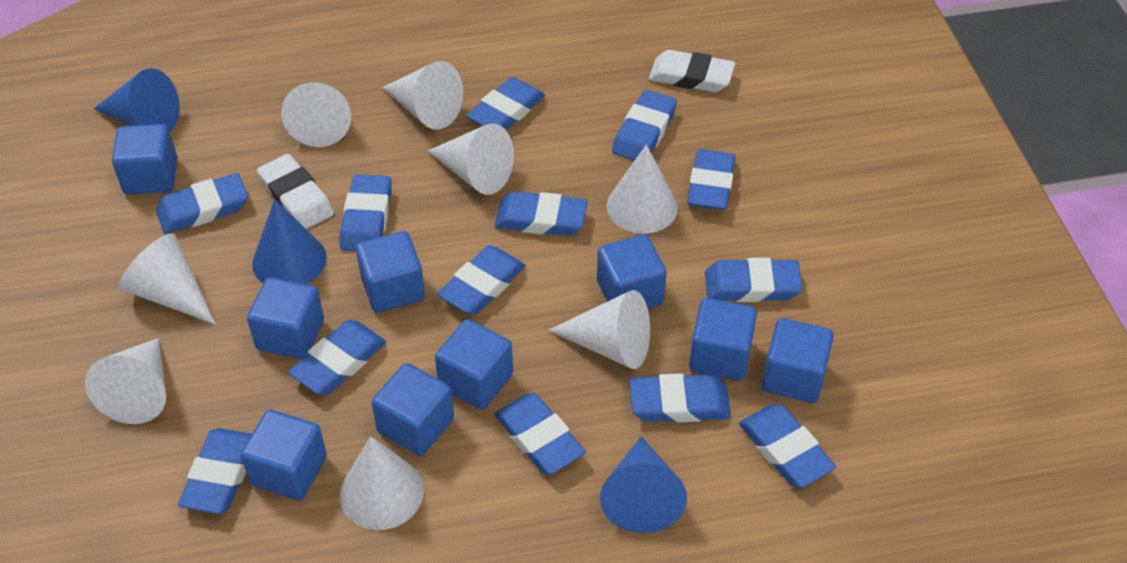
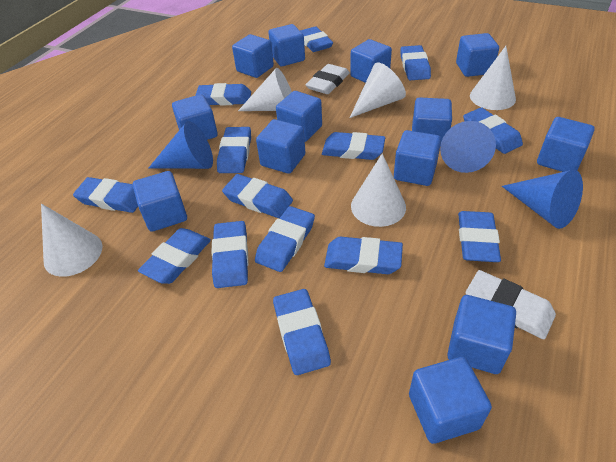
blue cube: [112,124,178,195] [241,410,327,501] [247,277,324,359] [356,231,425,313] [372,363,454,456] [435,319,513,410] [597,235,667,308] [689,298,757,381] [762,318,834,403] = 9 -> [133,171,187,232] [172,94,218,140] [232,34,274,78] [256,119,305,174] [268,24,305,66] [276,91,322,142] [350,39,392,83] [394,130,441,186] [409,357,492,444] [412,97,452,147] [447,295,516,374] [456,33,499,77] [537,117,595,172] = 13
blue eraser: [156,173,248,234] [178,428,252,514] [288,320,386,395] [340,174,392,251] [437,246,526,315] [466,77,545,130] [494,393,586,475] [495,191,588,236] [612,90,677,161] [630,374,731,422] [687,149,735,210] [705,258,802,302] [739,404,836,488] = 13 -> [73,177,138,213] [138,228,211,284] [195,83,251,106] [211,221,248,288] [217,127,251,173] [222,174,293,218] [255,206,315,272] [273,289,331,375] [300,26,333,52] [322,132,385,160] [324,237,403,274] [400,45,431,80] [458,211,501,262] [463,108,523,154] = 14
white cone: [85,338,166,424] [119,233,216,325] [281,82,351,147] [340,436,424,530] [382,61,463,130] [428,123,514,195] [548,290,650,369] [607,145,678,234] = 8 -> [41,204,102,277] [238,68,292,111] [350,63,406,118] [351,153,406,227] [470,46,516,110] = 5

